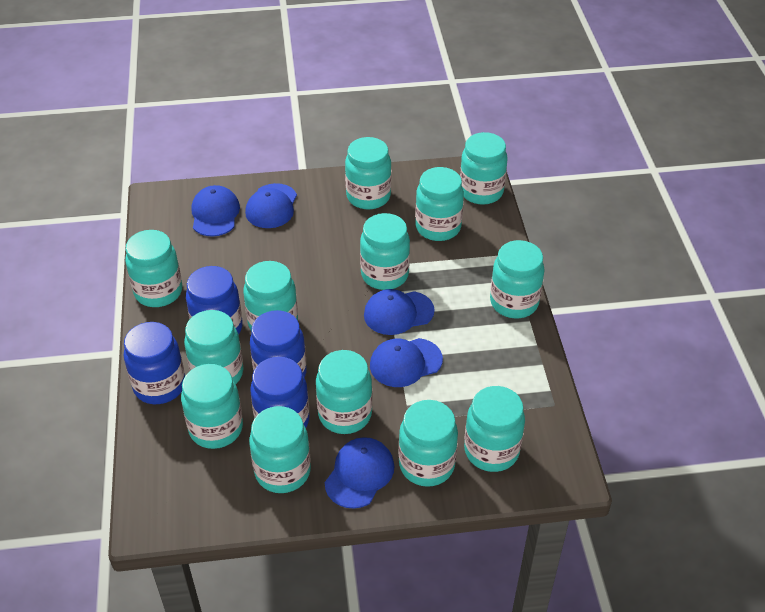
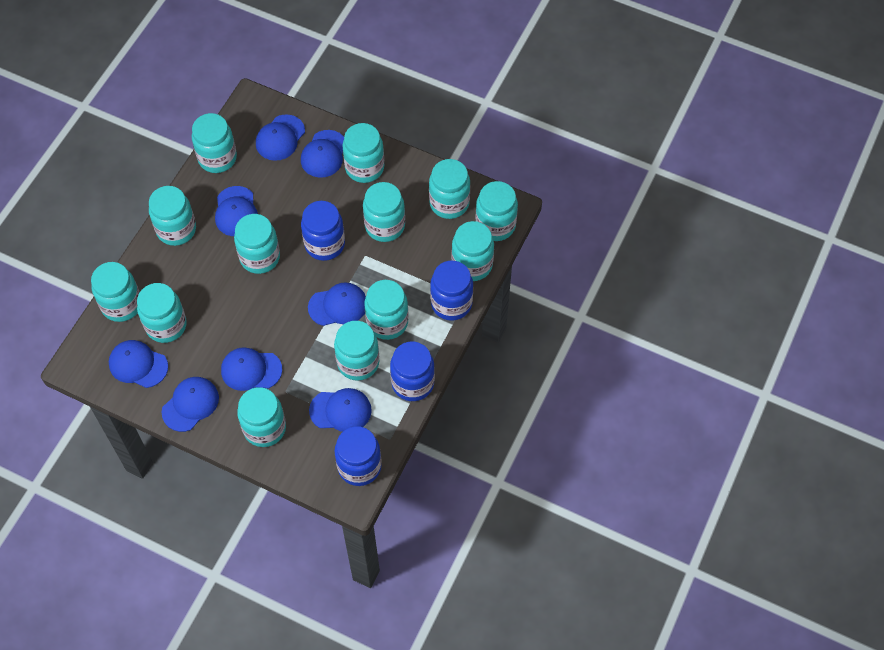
blue cap: [192,185,240,237] [245,183,297,228] [325,437,395,509] [364,289,435,335] [370,338,443,387] = 5 -> [109,340,168,388] [161,377,219,432] [215,186,258,236] [221,347,282,391] [256,114,305,161] [301,130,344,178] [308,282,366,326] [309,388,372,432] = 8

